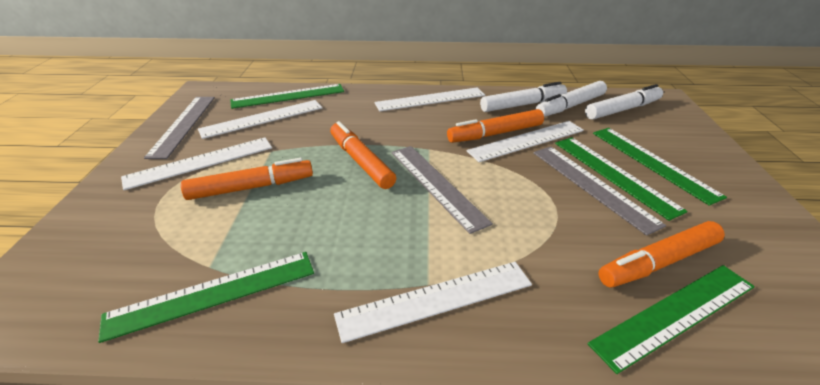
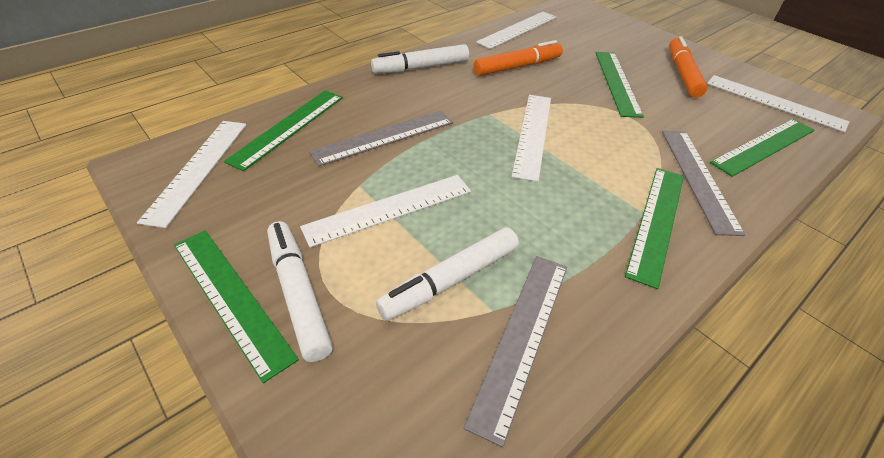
orange marker: [181,158,313,200] [330,121,396,189] [447,109,544,143] [598,221,725,288] = 4 -> [473,40,563,76] [669,36,708,98] = 2

